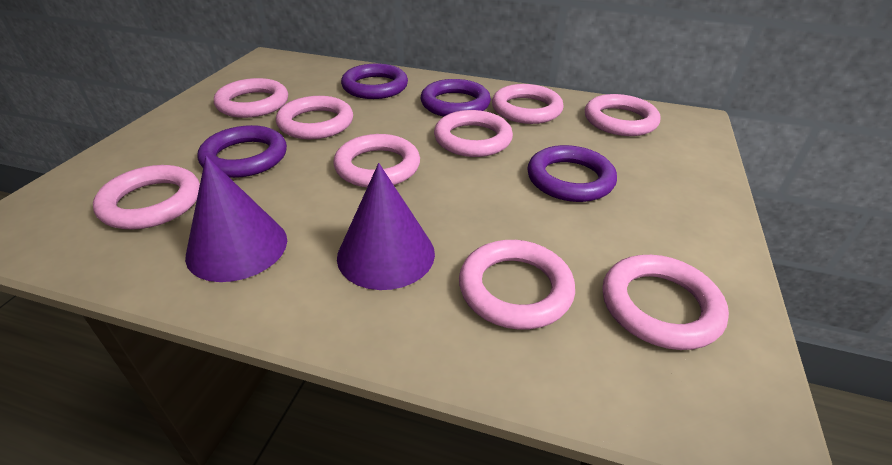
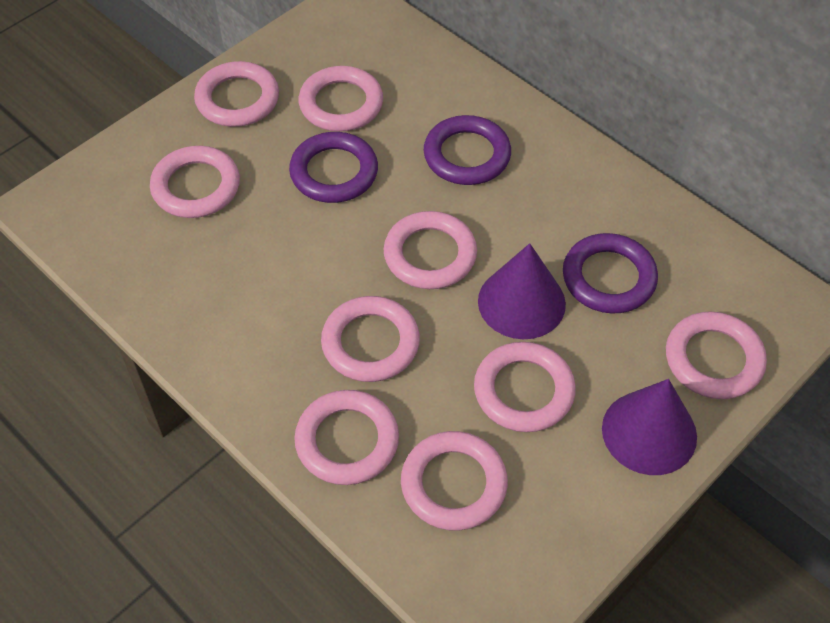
purple ring: [198,125,287,178] [341,63,408,99] [421,79,491,117] [527,145,617,202] = 4 -> [289,132,378,203] [424,115,511,185] [563,233,658,314] = 3

